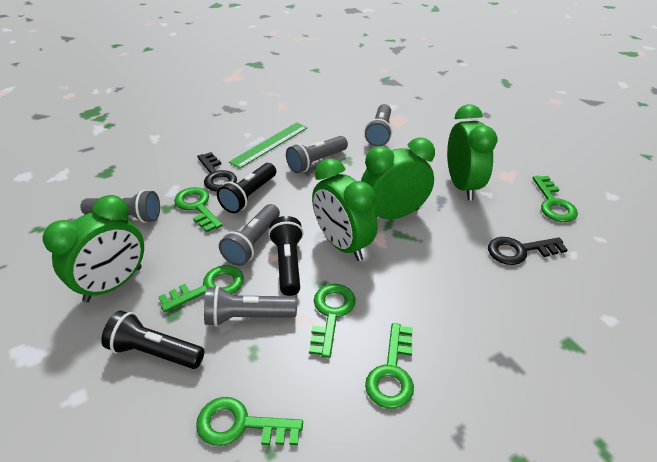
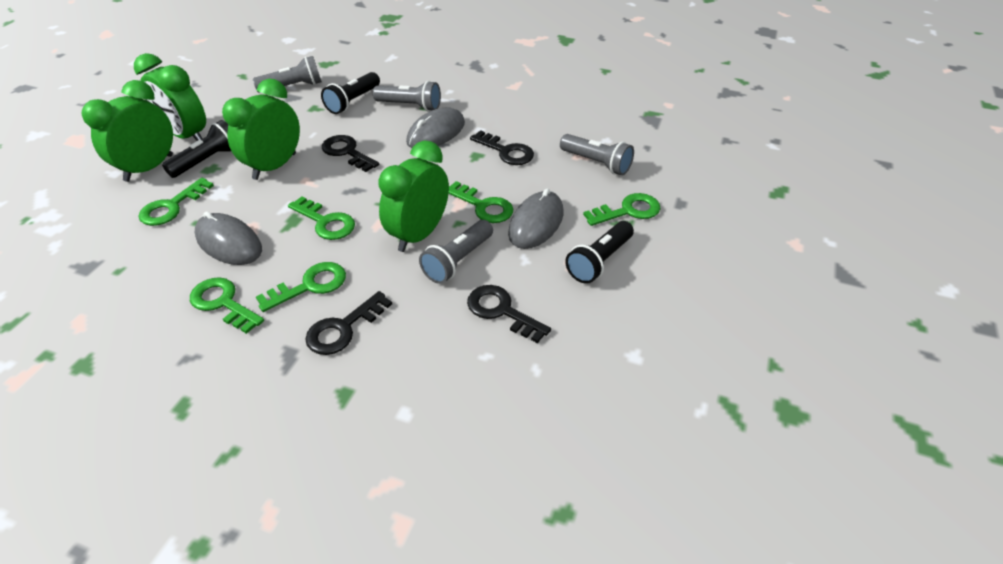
black key: [197,152,237,192] [488,237,568,265] = 2 -> [305,291,392,355] [322,135,379,172] [467,285,551,343] [470,130,534,165] = 4
green ruler: [229,122,308,169] = 1 -> none = 0
grey flashlight: [80,190,160,223] [204,286,297,327] [219,204,280,266] [286,136,348,173] [365,104,392,146] = 5 -> [253,56,322,93] [373,81,441,111] [419,220,493,284] [560,134,634,175] = 4
grey mouse: none = 0 -> [195,211,262,265] [406,107,465,148] [508,188,563,249] = 3

